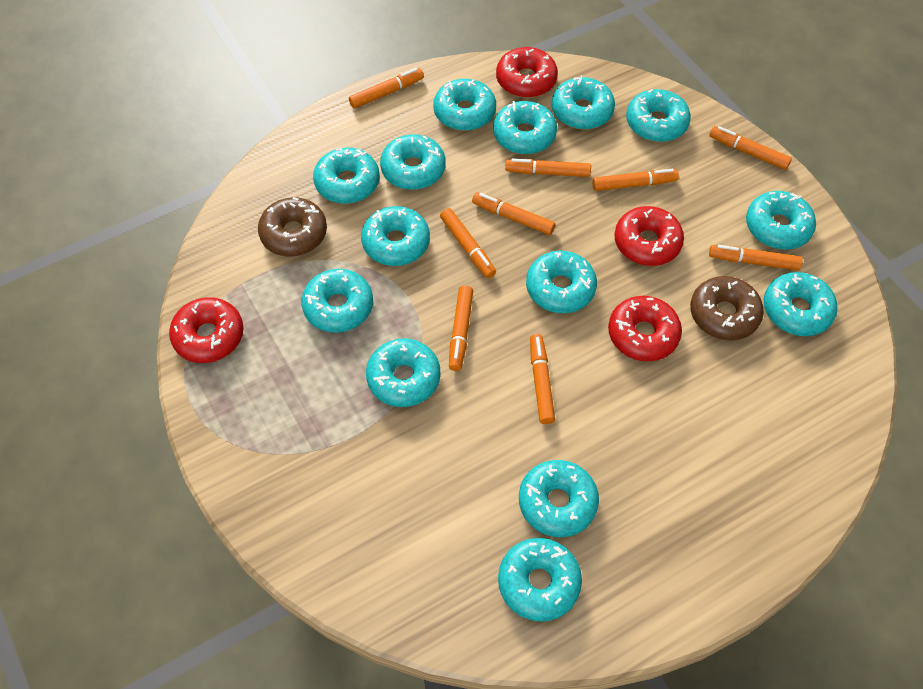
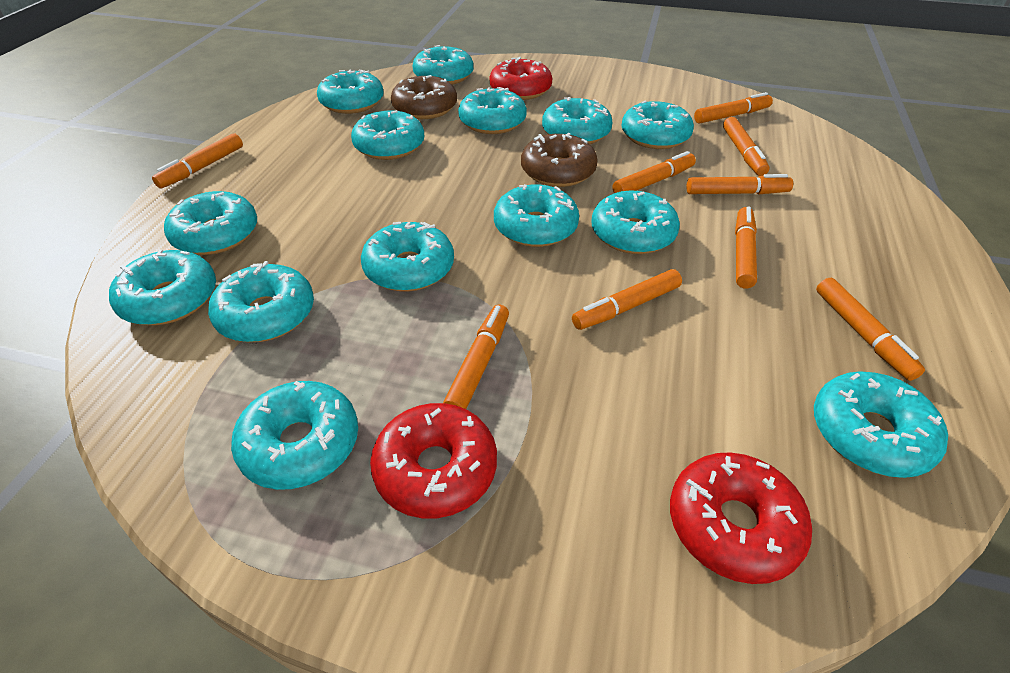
red donut: [169,297,244,363] [496,47,558,98] [608,296,682,361] [614,206,684,266] = 4 -> [370,403,497,518] [489,57,552,100] [670,452,812,584] = 3

